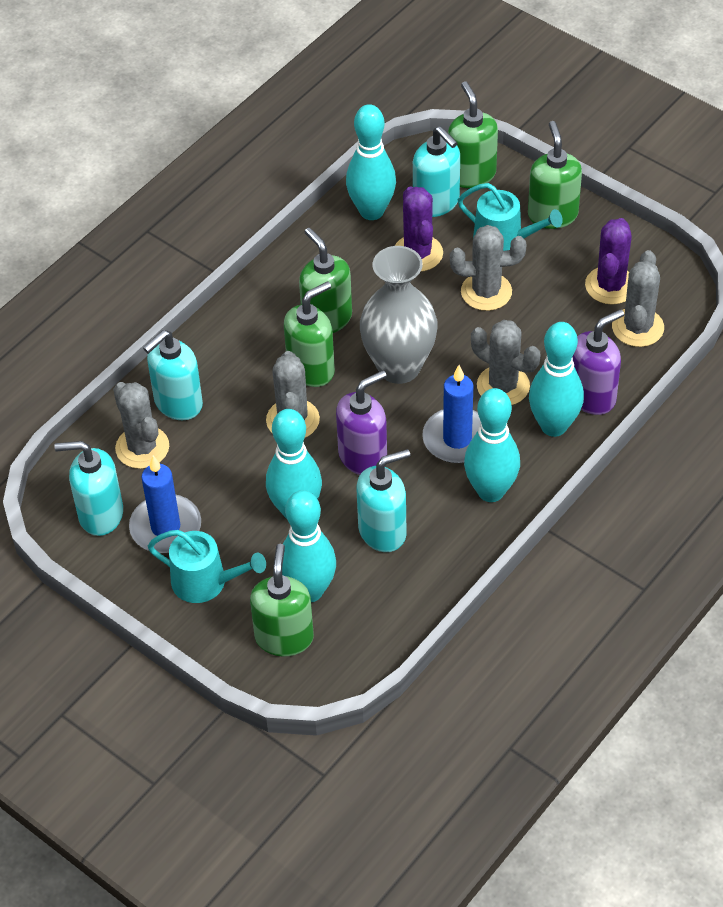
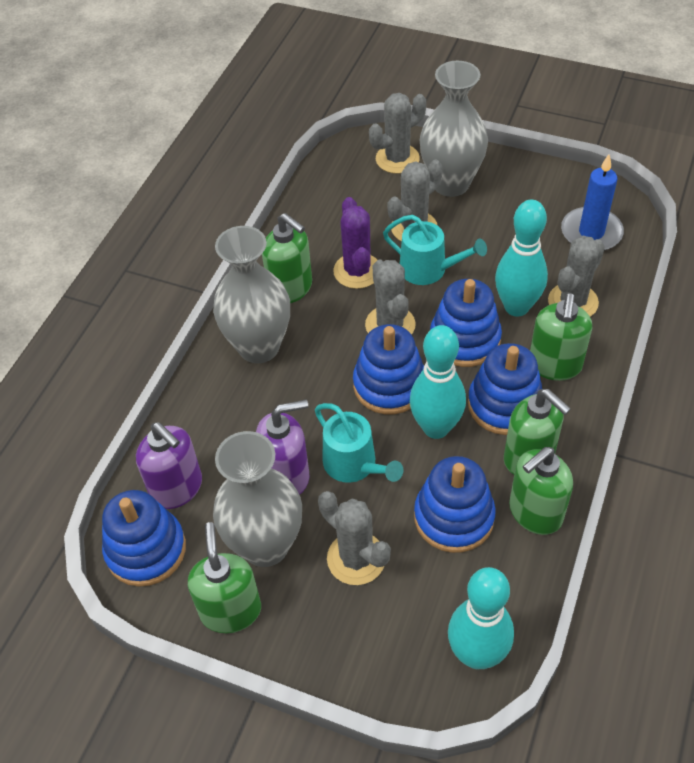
blue candle: [129,455,201,553] [422,365,481,463] = 2 -> [561,154,624,251] = 1
blue stacking toy: none = 0 -> [102,490,186,587] [353,324,424,414] [414,456,496,553] [430,279,502,367] [468,343,542,435] = 5
grey vase: [360,246,438,384] = 1 -> [213,226,290,363] [213,431,302,567] [420,61,488,197] = 3
purple cactus: [395,187,443,272] [585,218,632,305] = 2 -> [333,197,377,289] = 1
turquoise bowling pin: [266,409,322,519] [282,490,336,602] [346,104,396,220] [464,388,520,502] [529,322,584,437] = 5 -> [410,325,466,439] [448,567,514,669] [495,200,548,317] = 3
turquoise soap dispenser: [54,441,123,536] [143,330,203,420] [357,449,410,552] [413,126,460,217] = 4 -> none = 0

